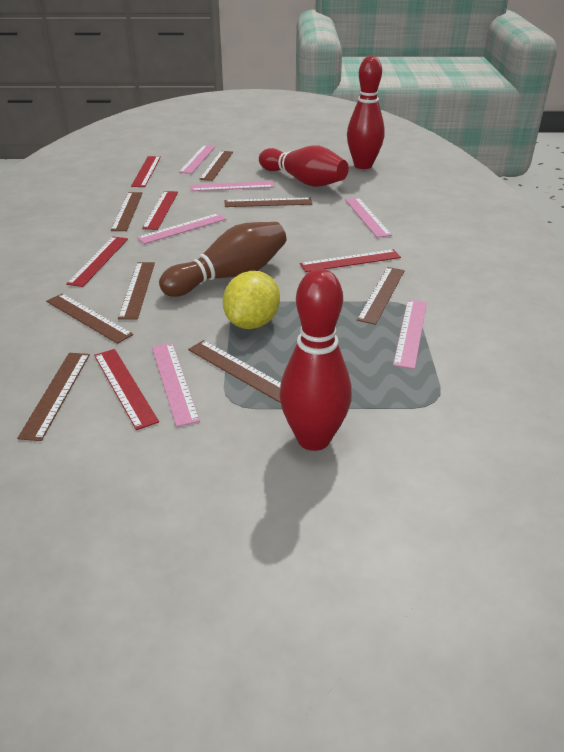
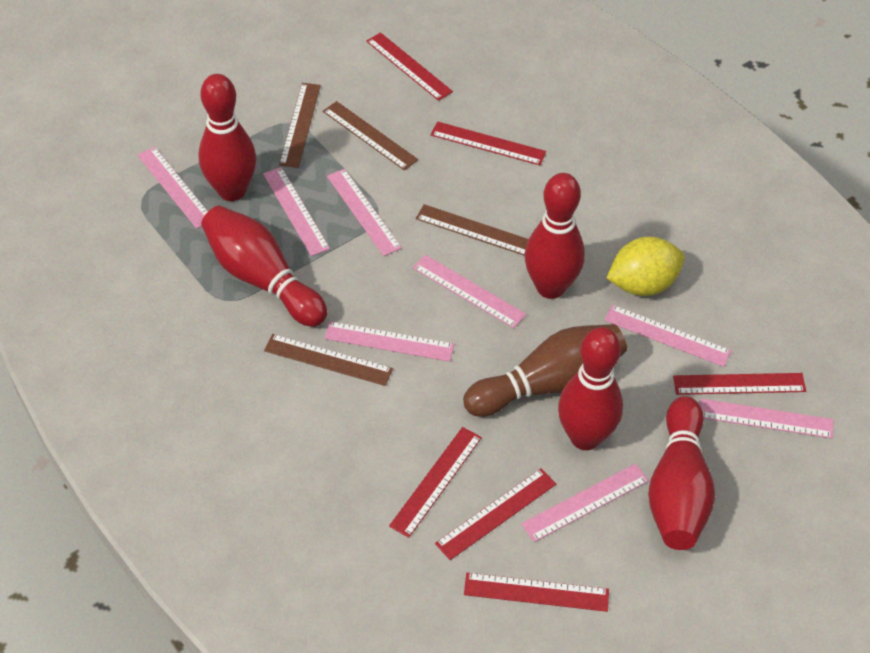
brown ruler: [17,353,90,441] [46,293,133,344] [111,192,143,231] [118,262,155,319] [188,340,281,403] [199,151,233,181] [225,198,312,207] [357,267,405,325] = 8 -> [264,334,393,386] [279,83,321,168] [323,101,418,171] [416,204,529,256] = 4
pink ruler: [137,213,226,244] [152,343,200,427] [179,145,216,174] [191,181,274,191] [345,197,392,238] [393,300,427,369] = 6 -> [137,147,208,229] [263,167,330,256] [324,321,454,362] [327,169,402,256] [413,255,526,328] [521,463,649,542] [604,305,731,367] [700,399,833,439] = 8
red bowling pin: [259,146,349,187] [280,269,352,451] [347,56,385,169] = 3 -> [199,74,256,201] [201,206,327,327] [525,173,585,299] [558,327,623,450] [648,396,715,550] = 5
red ruler: [66,237,128,287] [94,349,159,430] [131,156,161,187] [142,191,178,230] [300,249,401,272] = 5 -> [366,32,453,101] [389,427,482,538] [431,121,546,165] [435,468,556,560] [464,573,609,612] [673,373,806,395] = 6

